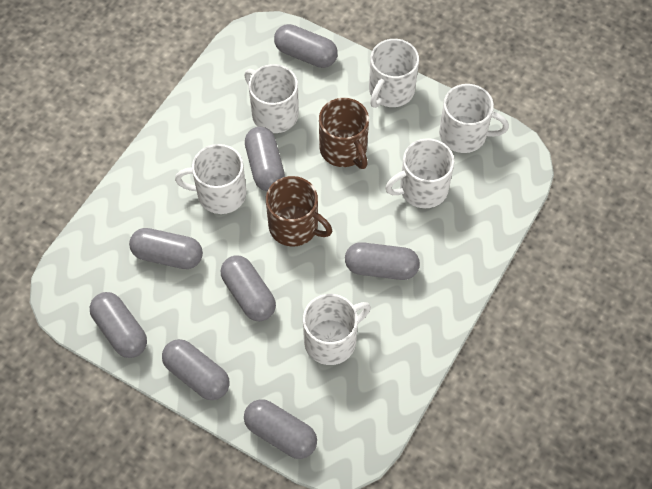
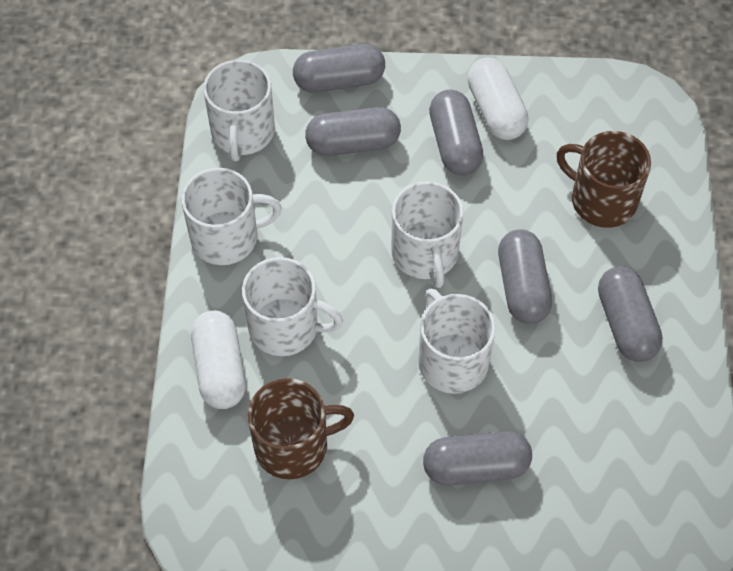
grey capsule: [90,292,147,358] [129,228,203,269] [162,339,230,400] [221,255,276,322] [244,399,317,459] [245,127,285,191] [274,24,338,68] [345,242,420,280] = 8 -> [293,44,385,93] [305,107,401,156] [423,431,532,486] [429,90,483,176] [498,229,552,324] [598,266,663,362] = 6
white capsule: none = 0 -> [191,310,246,409] [467,57,528,140] = 2
white mug: [175,144,246,214] [244,64,299,133] [303,294,371,365] [369,39,419,108] [385,138,454,208] [439,84,509,153] = 6 -> [181,168,282,265] [203,60,275,161] [242,257,343,356] [391,181,464,288] [418,289,496,394] = 5

